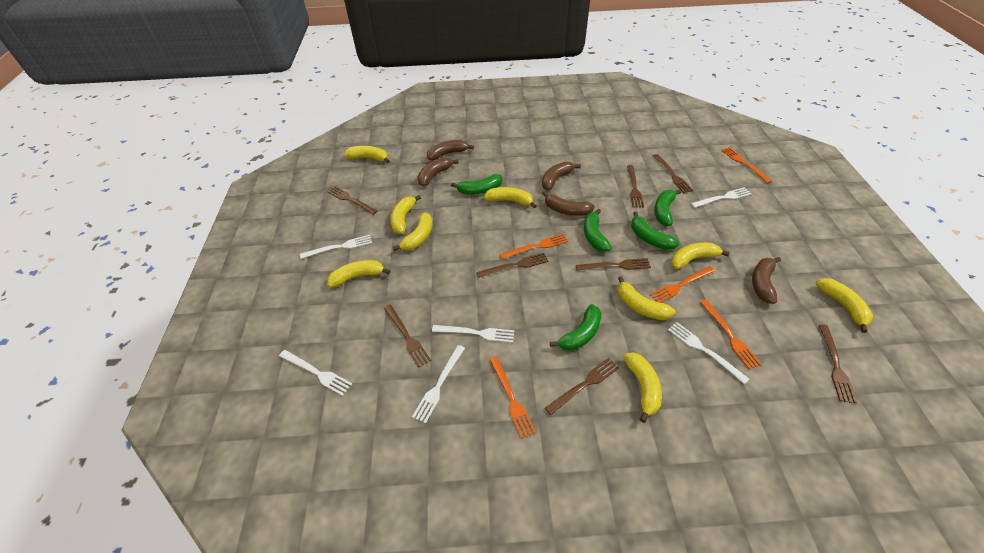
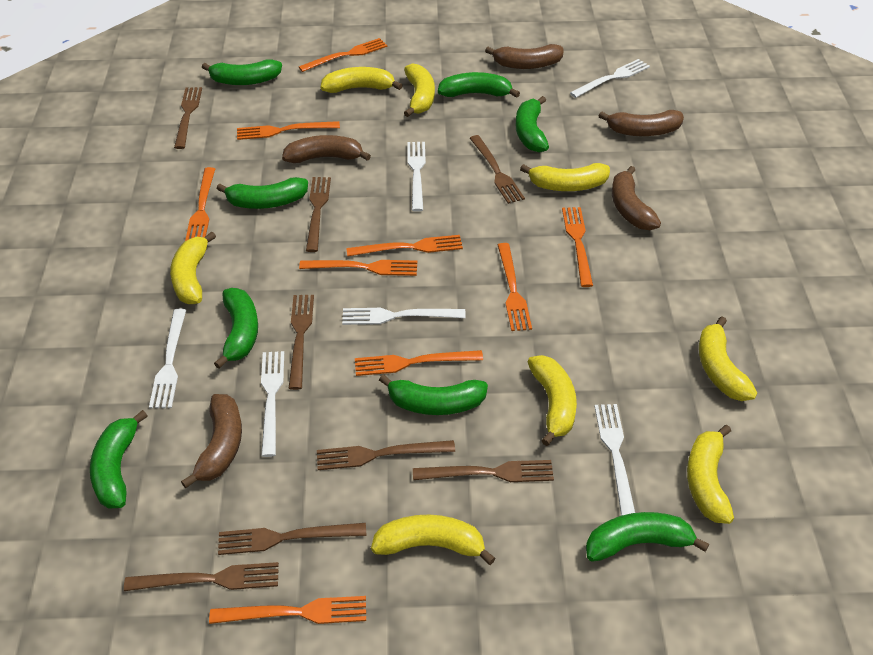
green banana: [451,174,502,195] [550,304,601,351] [584,209,612,252] [631,212,679,250] [654,189,681,226] = 5 -> [90,410,148,509] [202,59,282,85] [214,288,258,369] [217,177,308,209] [379,374,488,415] [438,72,520,98] [516,96,549,153] [586,512,709,562] = 8
orange fork: [489,356,536,439] [499,234,568,259] [650,266,715,303] [700,300,762,369] [721,147,772,183] = 5 -> [185,167,215,241] [209,596,366,624] [237,121,340,140] [299,38,387,72] [299,260,417,276] [346,235,463,256] [355,350,483,376] [498,243,532,331] [562,207,593,287] = 9
yellow banana: [327,260,390,288] [344,146,390,163] [390,195,421,234] [393,213,432,251] [484,187,537,208] [618,276,675,320] [624,352,662,423] [671,242,730,269] [816,278,873,333] = 9 -> [170,232,216,304] [321,67,402,93] [371,515,496,565] [404,63,435,117] [520,163,610,191] [527,355,577,446] [687,425,734,524] [699,316,757,401] = 8

